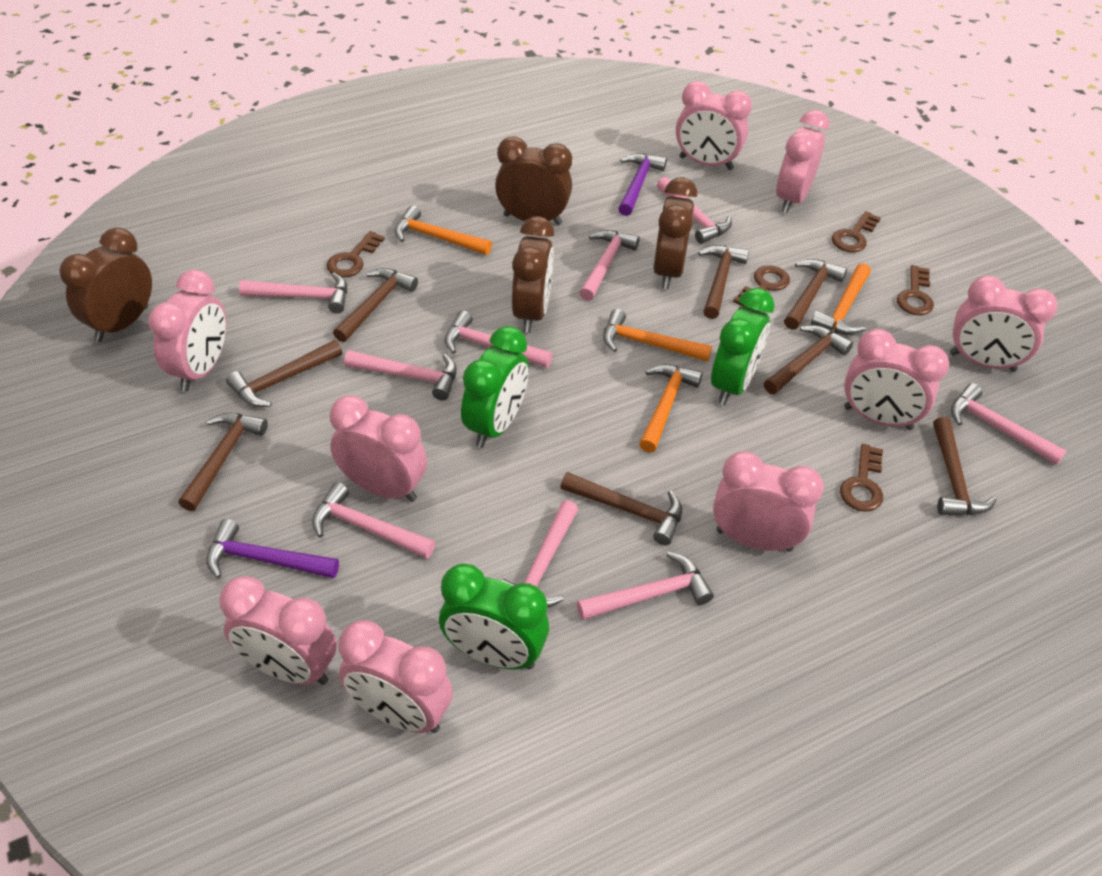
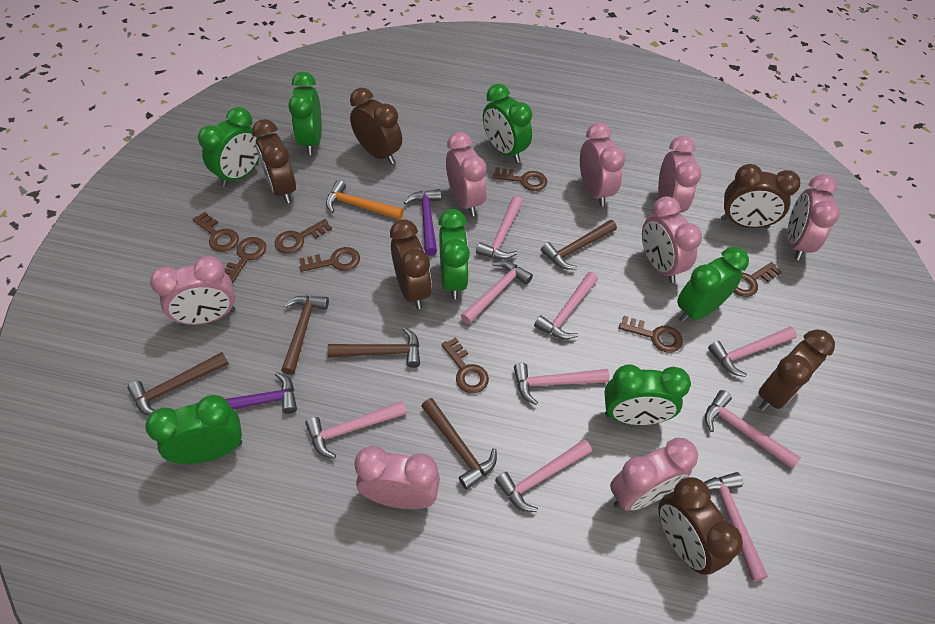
brown clock: [59,227,152,342] [495,136,572,225] [512,216,554,333] [653,177,697,289] = 4 -> [252,119,296,204] [350,88,402,165] [390,219,432,309] [658,477,743,575] [721,164,800,228] [758,329,835,411] = 6
brown hammer: [178,413,268,511] [226,340,342,407] [333,268,418,342] [561,472,682,545] [698,245,749,319] [764,325,853,395] [784,259,847,330] [933,417,997,515] = 8 -> [127,352,229,415] [281,296,329,375] [327,327,420,368] [421,398,497,490] [541,220,617,270] = 5
brown key: [326,231,385,277] [733,265,790,308] [832,211,881,252] [840,444,883,512] [897,265,934,315] = 5 -> [192,212,239,252] [225,237,266,284] [275,219,332,254] [299,247,360,272] [441,337,489,393] [493,167,547,191] [619,316,683,353] [734,262,782,297] = 8
green clock: [439,563,549,670] [461,326,529,448] [711,288,774,405] = 3 -> [145,395,242,464] [198,107,260,187] [288,72,322,155] [438,209,470,299] [483,84,532,163] [604,364,691,425] [677,247,749,323] = 7
orange hammer: [394,205,492,255] [603,309,712,362] [639,364,703,453] [811,263,871,335] = 4 -> [326,180,404,220] = 1
pink clock: [148,270,226,391] [219,576,337,685] [330,395,427,502] [338,620,453,733] [676,81,752,170] [713,451,824,552] [776,110,830,213] [844,329,949,430] [950,275,1057,372] = 9 -> [150,256,235,325] [355,446,440,509] [446,132,487,216] [580,122,625,207] [610,438,698,511] [642,196,702,283] [658,136,702,212] [787,174,840,260] = 8

